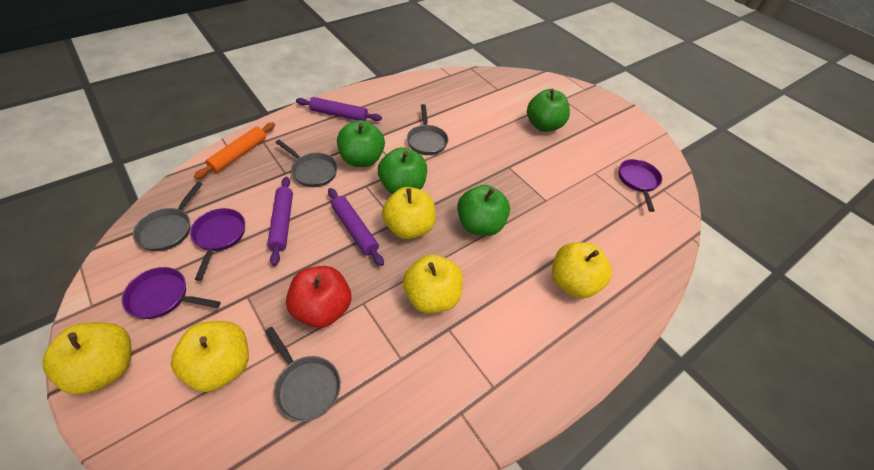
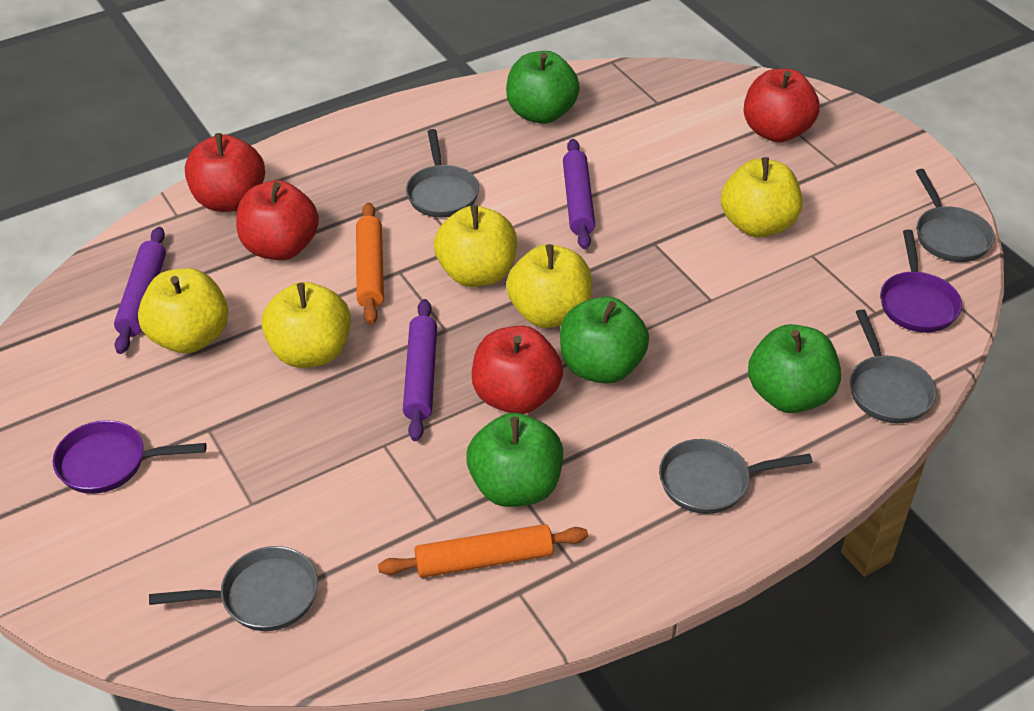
grey pan: [133,182,203,251] [265,327,341,422] [275,140,338,187] [407,104,448,155] = 4 -> [149,546,318,631] [406,129,479,218] [659,439,813,514] [850,309,936,423] [916,169,994,262] = 5
orange rolling pin: [194,122,275,179] = 1 -> [356,202,384,325] [378,524,588,578] = 2
purple pan: [122,267,221,319] [190,208,245,281] [619,159,662,212] = 3 -> [53,420,207,494] [880,230,962,333] = 2
red apple: [286,266,351,328] = 1 -> [185,133,265,212] [236,180,319,260] [472,326,563,414] [744,69,819,143] = 4

